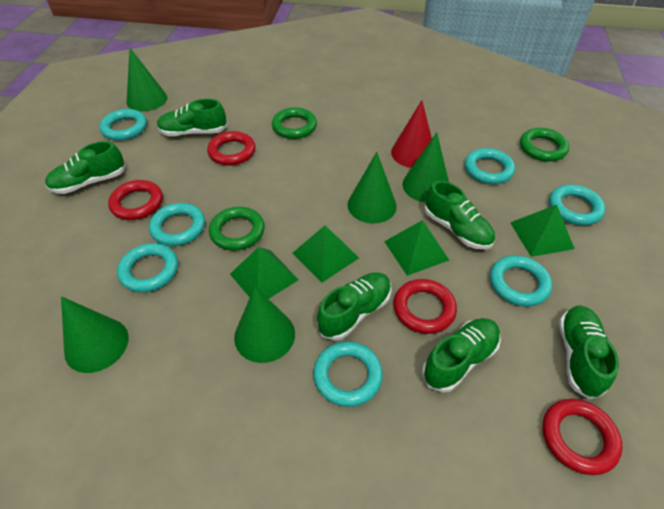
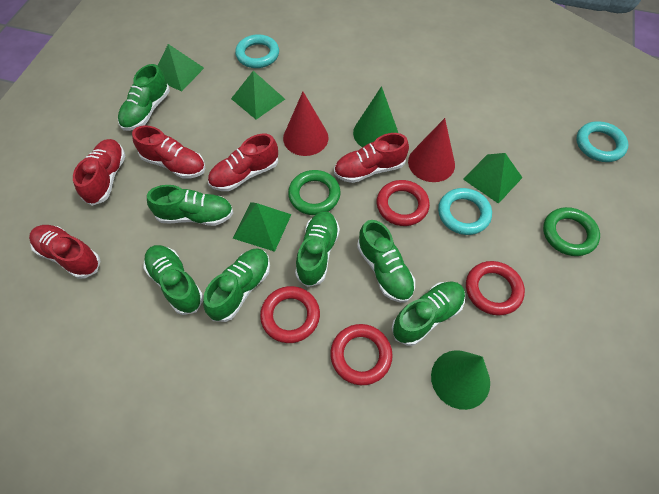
green cone: [61,296,128,373] [126,48,167,111] [234,287,295,363] [348,152,397,223] [402,132,449,202] = 5 -> [353,86,398,147] [431,350,490,410] = 2
green ring: [209,207,265,251] [272,107,317,139] [520,128,569,162] = 3 -> [288,170,341,215] [543,207,600,256] = 2
green shoe: [45,141,125,194] [157,99,227,136] [317,272,391,341] [422,318,501,392] [424,181,495,250] [559,306,619,399] = 6 -> [118,64,170,131] [143,245,203,315] [147,185,233,226] [203,248,270,322] [295,211,340,287] [357,220,415,303] [392,281,465,346] = 7
red cone: [391,100,432,168] = 1 -> [283,92,329,156] [408,118,455,182] = 2
red shoe: none = 0 -> [29,225,101,279] [73,139,125,206] [132,125,205,179] [208,134,278,191] [334,133,409,183] = 5
turquoise ring: [100,109,147,141] [117,243,178,293] [149,203,205,246] [313,341,383,407] [465,148,515,184] [490,255,552,307] [549,185,605,225] = 7 -> [235,34,279,68] [438,188,492,235] [576,121,628,162] = 3

